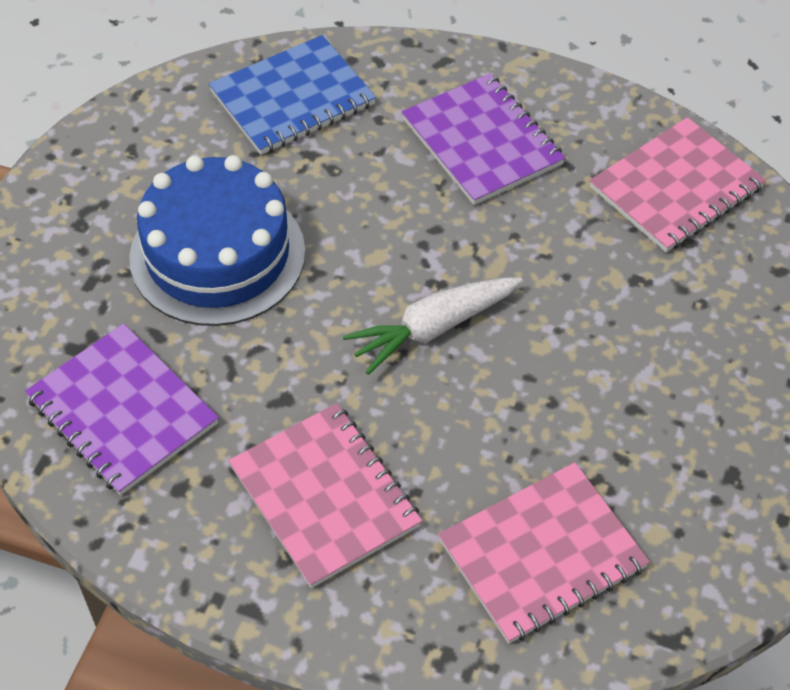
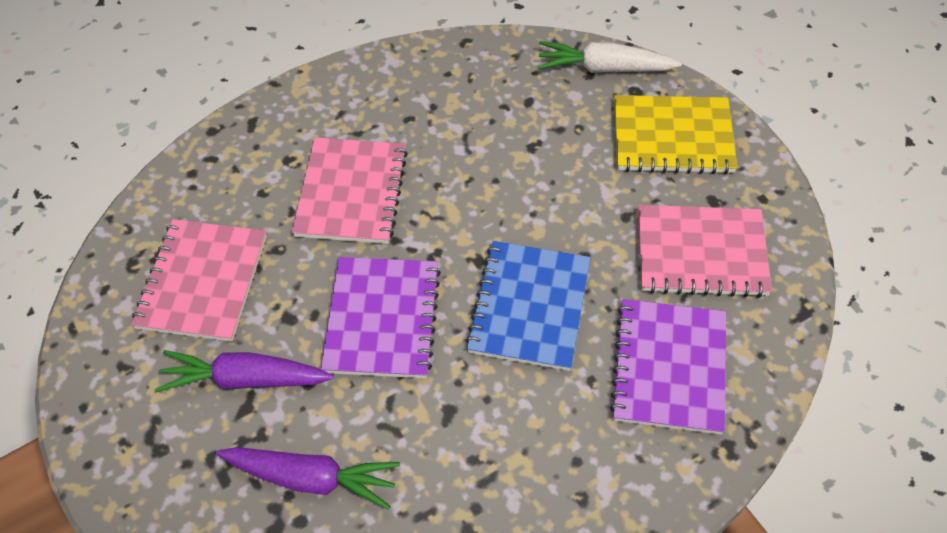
blue cake: [129,155,305,326] = 1 -> none = 0
purple carrot: none = 0 -> [155,350,333,392] [216,447,400,510] = 2
yellow notebook: none = 0 -> [614,95,738,174] = 1

